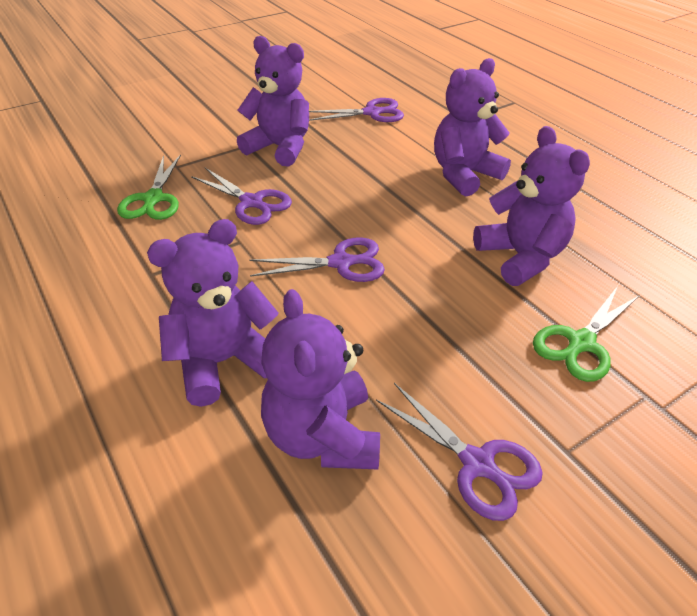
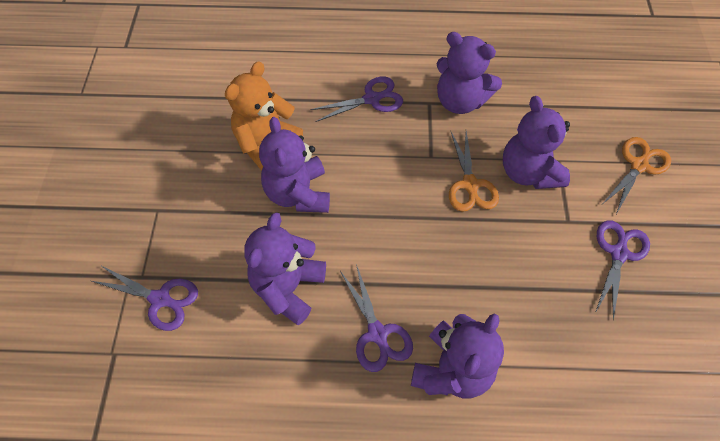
green scissors: [117,154,181,220] [533,286,640,382] = 2 -> none = 0
orange scissors: none = 0 -> [449,131,499,212] [603,137,671,214] = 2
orange teddy bear: none = 0 -> [225,62,303,171] = 1

